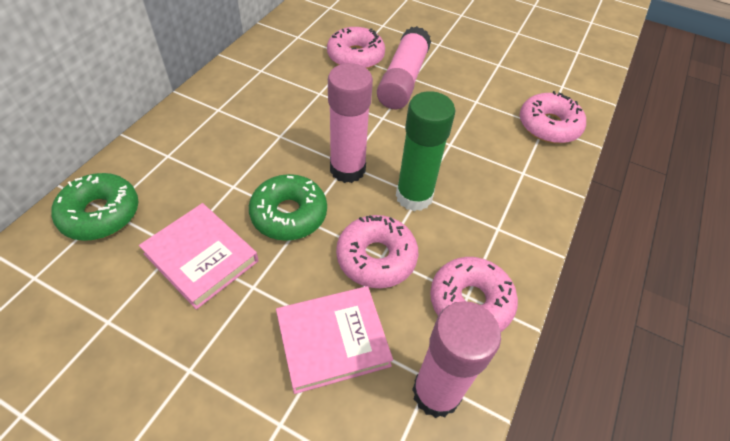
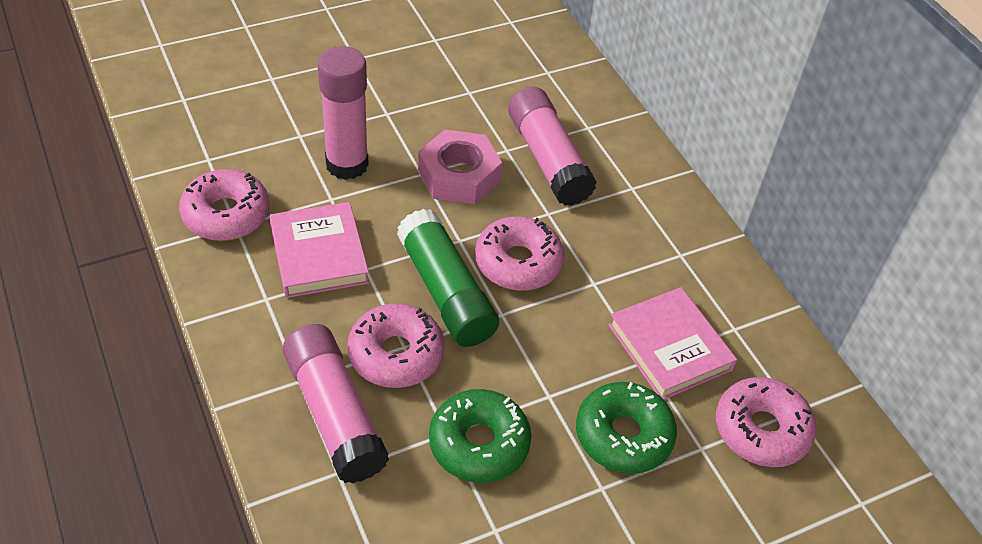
pink nut: none = 0 -> [418,129,502,204] = 1

